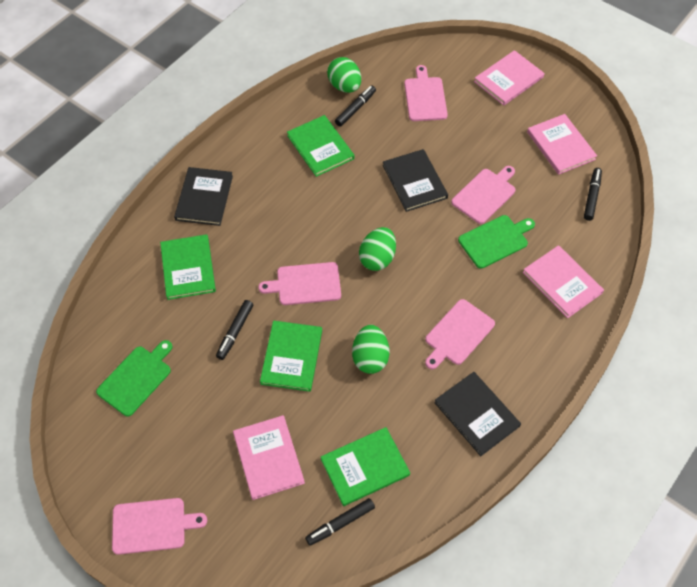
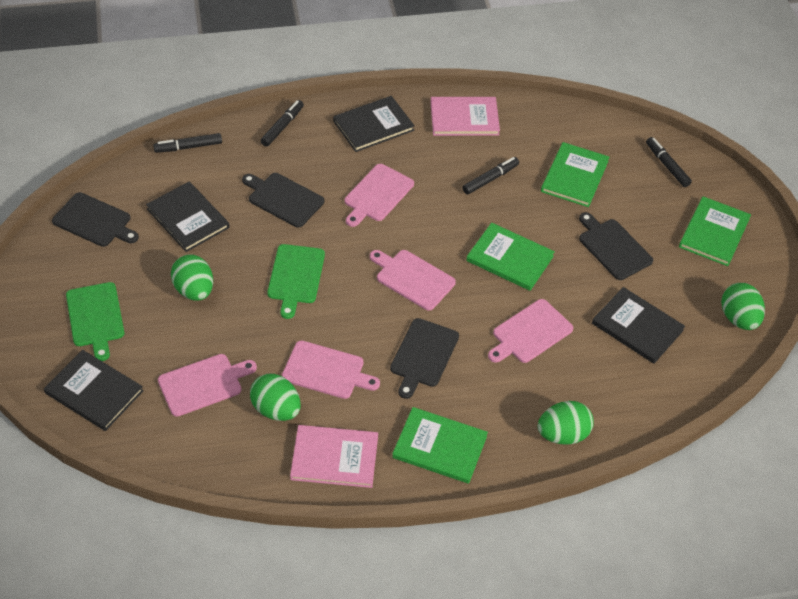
black book: [174,167,233,226] [383,149,448,212] [434,372,521,456] = 3 -> [44,350,144,431] [146,182,230,252] [333,96,415,152] [592,287,685,364] = 4
black cutting board: none = 0 -> [52,192,139,247] [242,173,324,228] [390,318,459,399] [579,212,653,280] = 4
green egg: [327,57,361,93] [352,325,389,374] [359,227,396,271] = 3 -> [171,254,213,301] [250,374,301,421] [538,401,594,444] [721,283,765,330] = 4
pink book: [233,415,305,500] [474,50,544,105] [523,245,604,318] [527,114,597,175] = 4 -> [290,425,378,488] [431,97,500,136] = 2

